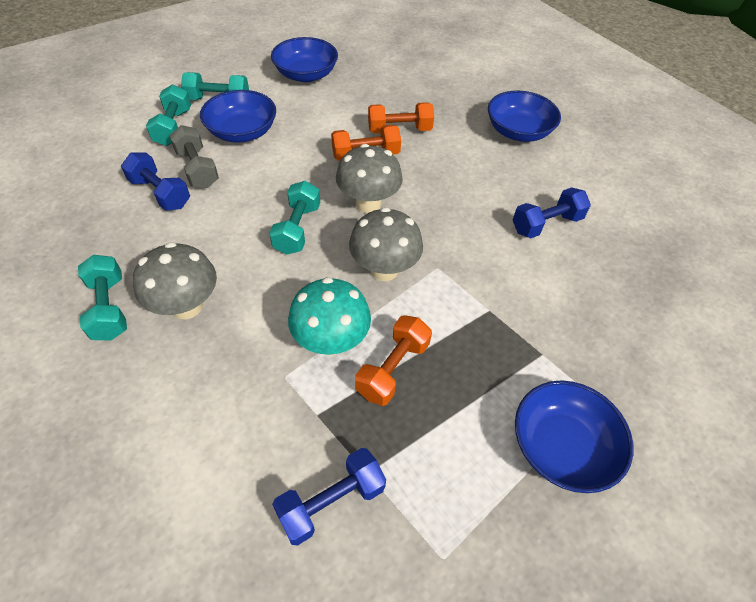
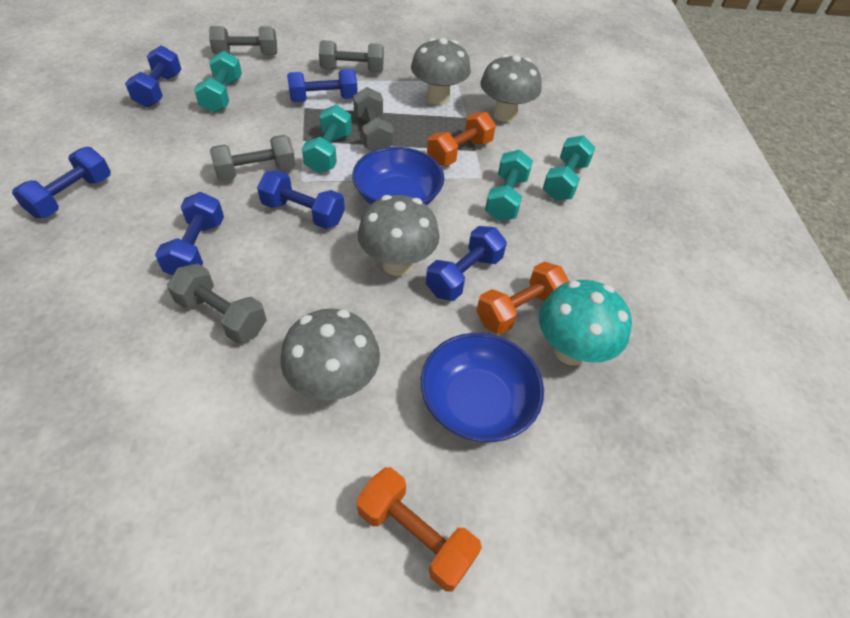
blue bowl: [200,90,276,143] [271,37,338,82] [488,91,561,142] [515,380,633,493] = 4 -> [352,147,445,205] [421,333,544,442] = 2
blue dumbbell: [121,153,190,211] [272,448,386,546] [513,187,591,238] = 3 -> [12,147,111,218] [125,45,181,107] [155,192,224,276] [257,170,345,229] [287,69,358,102] [426,226,507,301] = 6
grey dumbbell: [169,125,219,188] = 1 -> [167,264,267,343] [209,26,277,55] [210,135,296,181] [319,40,384,72] [353,87,394,151] = 5
grey mushroom: [133,242,217,319] [336,144,403,213] [349,207,423,281] = 3 -> [281,309,380,400] [358,195,440,276] [411,38,471,105] [480,54,542,122] = 4

